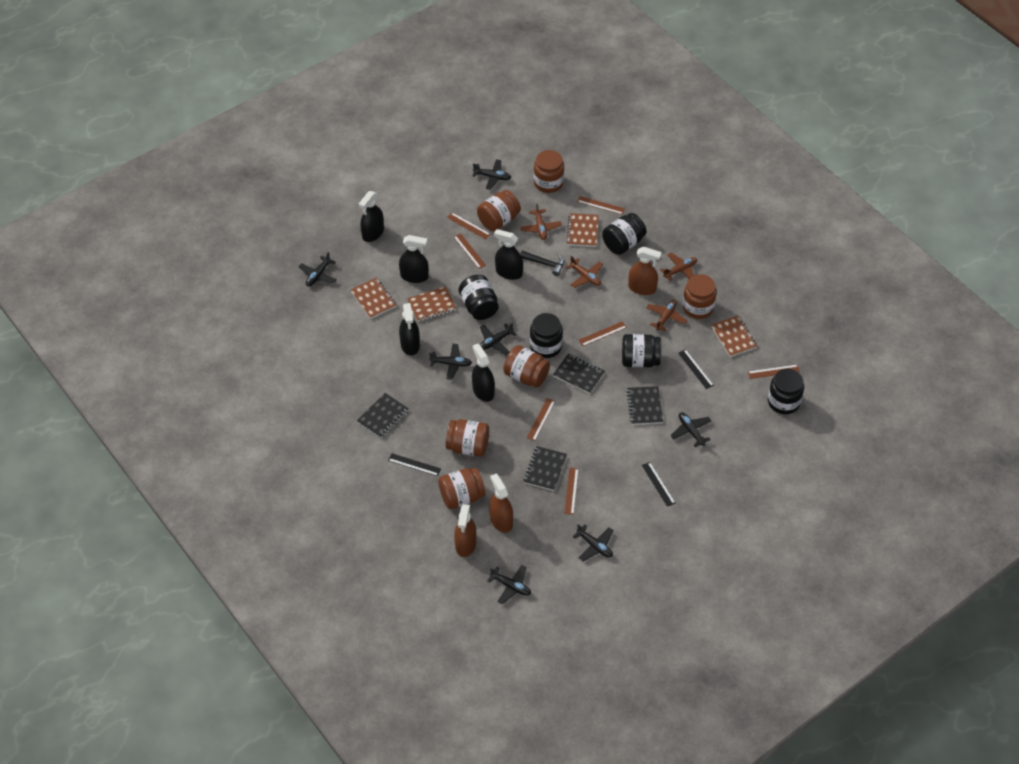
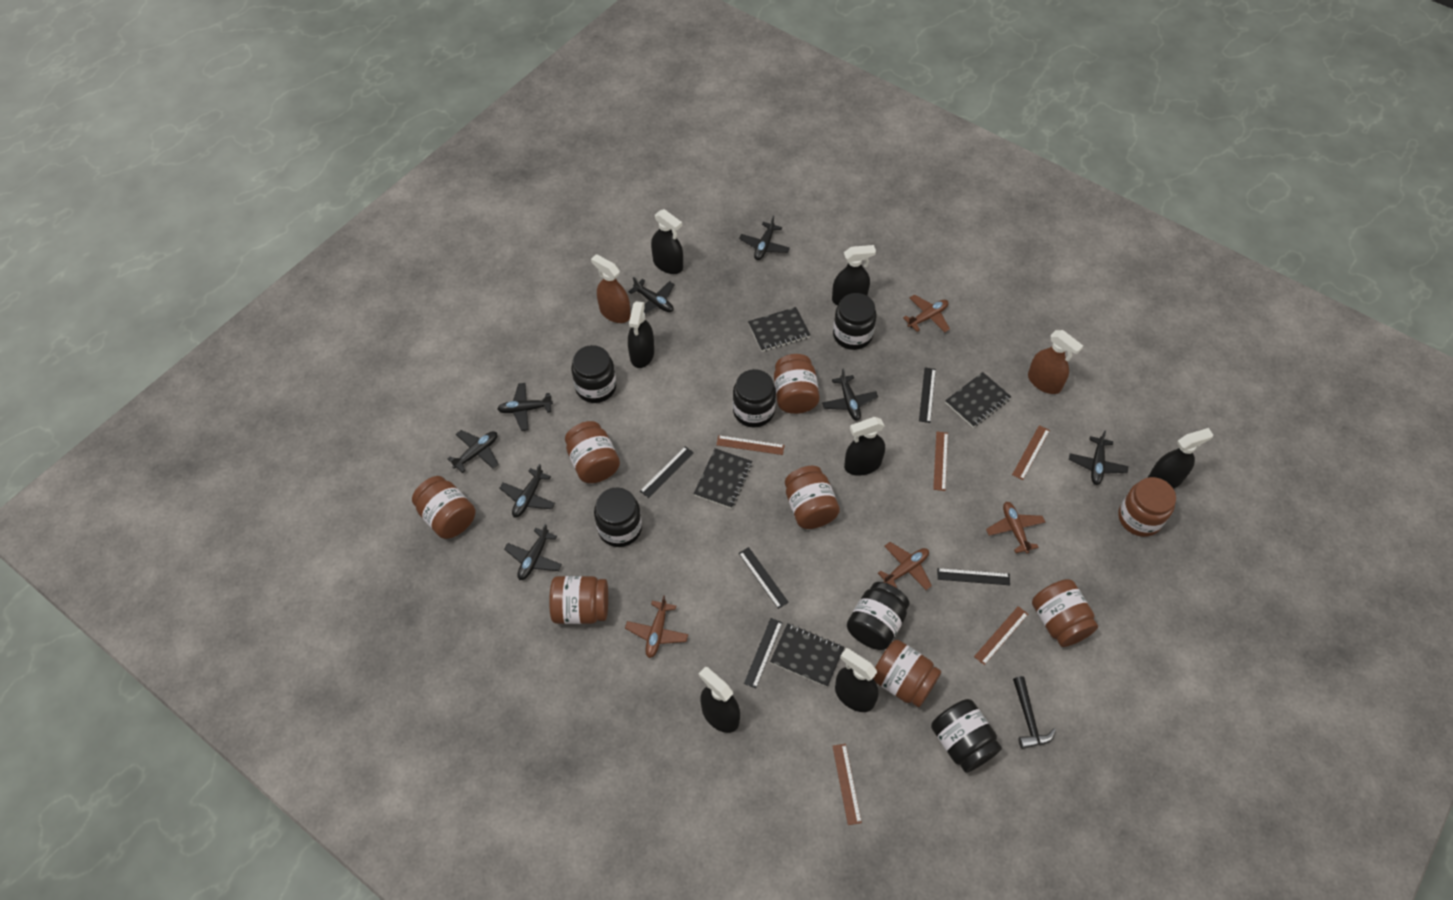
black jar: [459,275,499,320] [530,313,563,358] [602,213,646,255] [622,334,661,367] [768,369,804,414] = 5 -> [571,345,616,403] [594,487,642,547] [733,369,776,427] [833,293,877,350] [847,582,909,650] [931,699,1002,773] = 6
black plane: [298,252,337,286] [429,344,472,380] [472,159,511,190] [480,322,517,355] [487,565,531,604] [573,524,613,561] [670,412,711,447] = 7 -> [448,430,499,473] [497,383,553,431] [499,464,555,517] [504,524,562,580] [628,277,675,314] [739,216,790,260] [822,369,878,421] [1069,431,1128,485] = 8
black ruler: [388,453,441,476] [642,462,676,507] [678,349,714,389] = 3 -> [640,446,694,498] [739,547,789,609] [744,618,783,688] [919,367,936,423] [937,568,1010,585] = 5
black spray bottle: [359,191,384,242] [399,235,429,283] [399,303,420,356] [472,344,495,402] [494,229,523,280] = 5 -> [628,301,654,368] [651,209,683,274] [699,667,740,733] [832,245,876,306] [835,648,879,712] [844,417,885,476] [1148,428,1213,489] = 7
brown jar: [438,468,485,509] [446,419,489,457] [477,190,521,231] [504,345,550,388] [534,150,564,193] [683,274,717,319] = 6 -> [412,476,475,539] [549,576,608,624] [565,421,620,483] [774,354,820,414] [785,466,840,529] [873,640,941,707] [1032,579,1098,647] [1118,477,1176,537] = 8
brown notebook: [351,278,396,319] [407,286,456,322] [566,213,599,247] [711,315,757,357] = 4 -> none = 0
brown ruler: [447,213,491,239] [453,233,486,269] [527,398,555,441] [564,468,579,515] [577,196,625,215] [579,321,627,346] [748,364,800,379] = 7 -> [716,435,785,455] [832,744,862,825] [933,431,948,491] [974,606,1028,665] [1012,425,1050,480] = 5
brown spray bottle: [454,504,476,557] [489,474,513,533] [628,247,662,295] = 3 -> [591,254,630,323] [1028,330,1083,394] = 2

